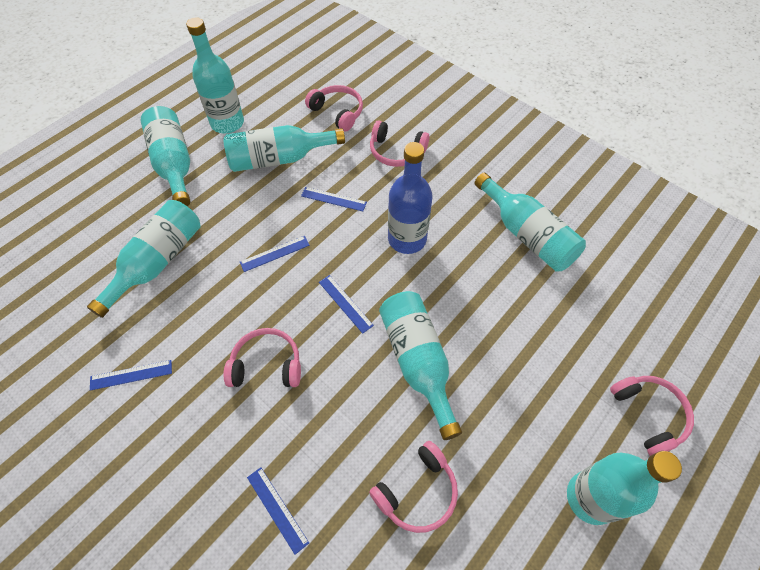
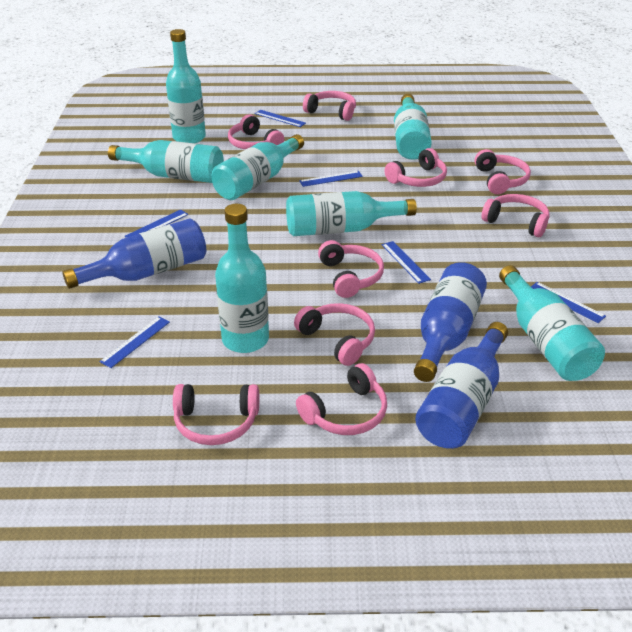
blue bottle: [388,142,433,254] = 1 -> [62,218,206,289] [414,262,487,382] [415,322,508,449] = 3
blue ruler: [90,360,172,391] [240,236,310,272] [247,467,309,555] [301,187,367,211] [319,275,374,334] = 5 -> [100,316,170,368] [125,210,188,238] [255,110,306,127] [299,171,363,187] [382,241,431,284] [531,282,606,323] = 6
pink headphones: [224,328,301,387] [305,85,363,132] [369,441,458,533] [370,120,429,167] [610,376,694,456] = 5 -> [173,384,259,445] [228,114,284,149] [294,303,375,366] [296,363,387,435] [303,91,356,121] [318,240,384,298] [385,148,447,187] [475,149,531,194] [481,194,550,237] = 9

